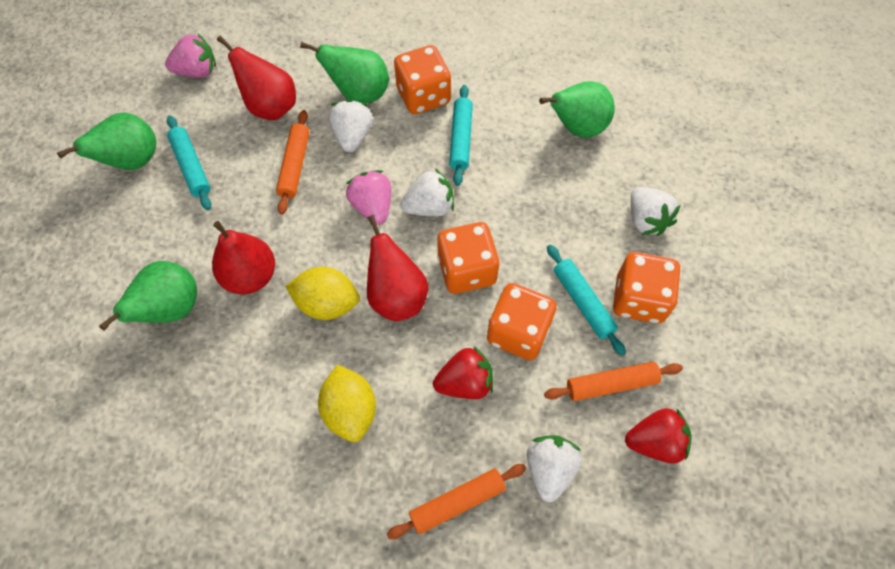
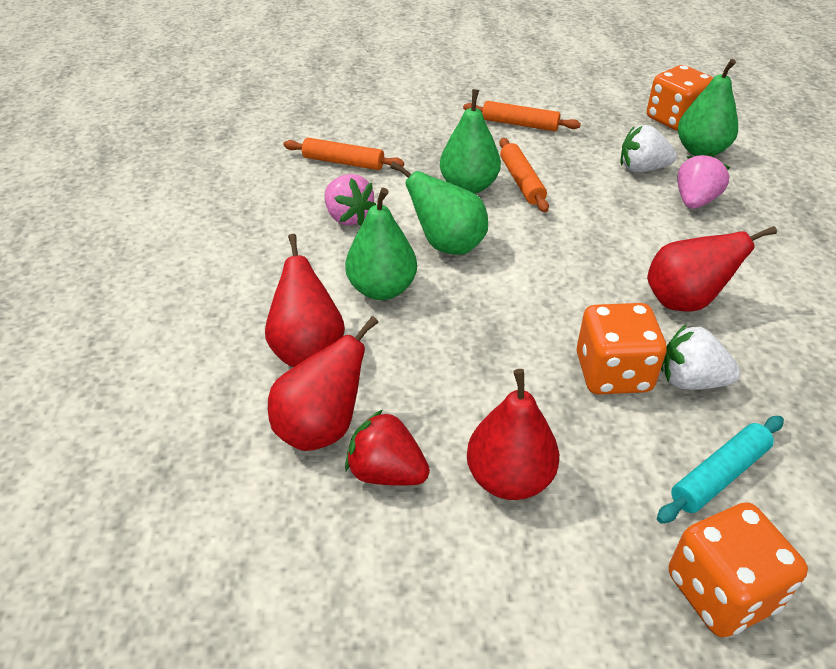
orange dice: [394,45,451,114] [437,222,500,294] [487,283,557,360] [613,252,681,324] = 4 -> [577,303,667,395] [647,65,713,131] [669,502,808,638] = 3
red pear: [212,221,275,294] [217,36,296,120] [367,215,428,321] = 3 -> [265,234,345,367] [268,316,379,451] [467,369,559,500] [647,226,777,311] = 4
red strawberry: [433,346,493,399] [625,408,692,463] = 2 -> [345,410,430,486] = 1
turquoise rolling pin: [167,116,211,210] [449,85,473,186] [547,244,626,356] = 3 -> [657,416,784,524] = 1
white strawberry: [329,99,373,152] [400,169,454,216] [527,435,582,502] [631,187,680,236] = 4 -> [621,125,677,173] [661,324,741,390] = 2
yellow lemon: [285,267,360,320] [318,365,376,442] = 2 -> none = 0

